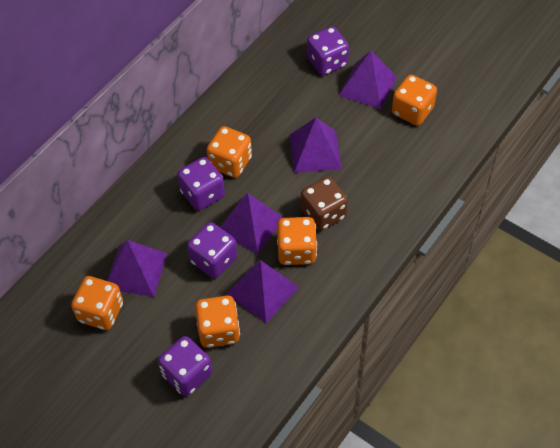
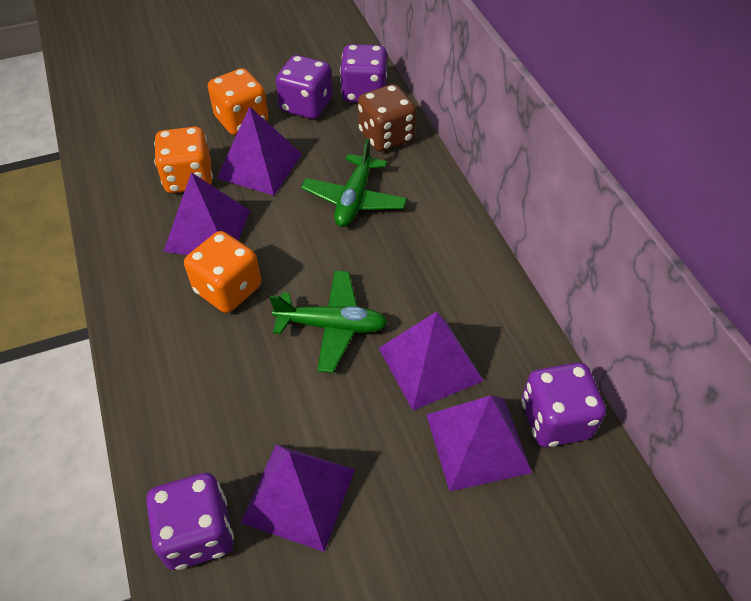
green plane: none = 0 -> [269,271,388,373] [301,138,407,227] = 2
orange dice: [71,276,123,330] [195,296,240,348] [206,126,252,178] [277,217,317,265] [392,75,437,126] = 5 -> [154,127,213,193] [184,231,261,313] [208,68,269,135] = 3

